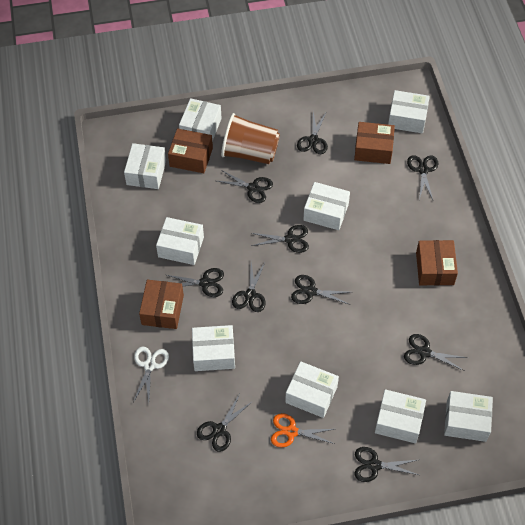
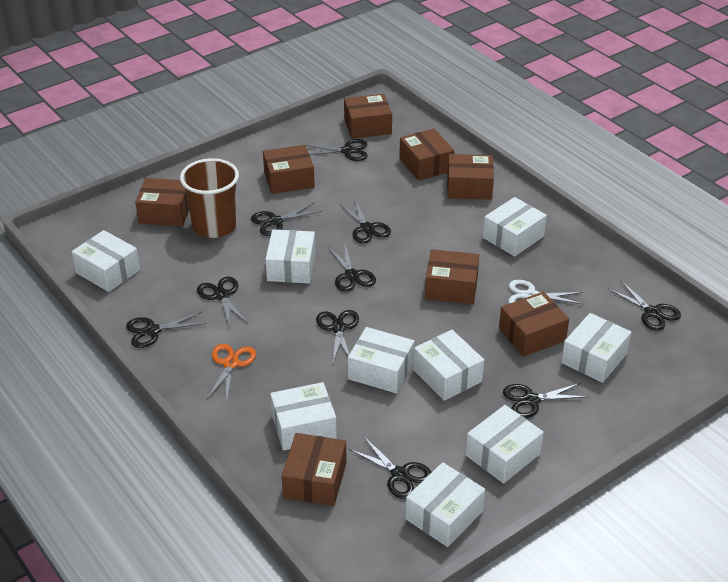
brown box: [139,280,184,329] [168,128,213,173] [354,122,395,164] [416,240,458,286] = 4 -> [135,178,189,226] [263,145,315,194] [282,433,346,506] [344,94,392,139] [399,129,454,181] [425,249,479,304] [447,154,494,200] [499,292,569,357] = 8

